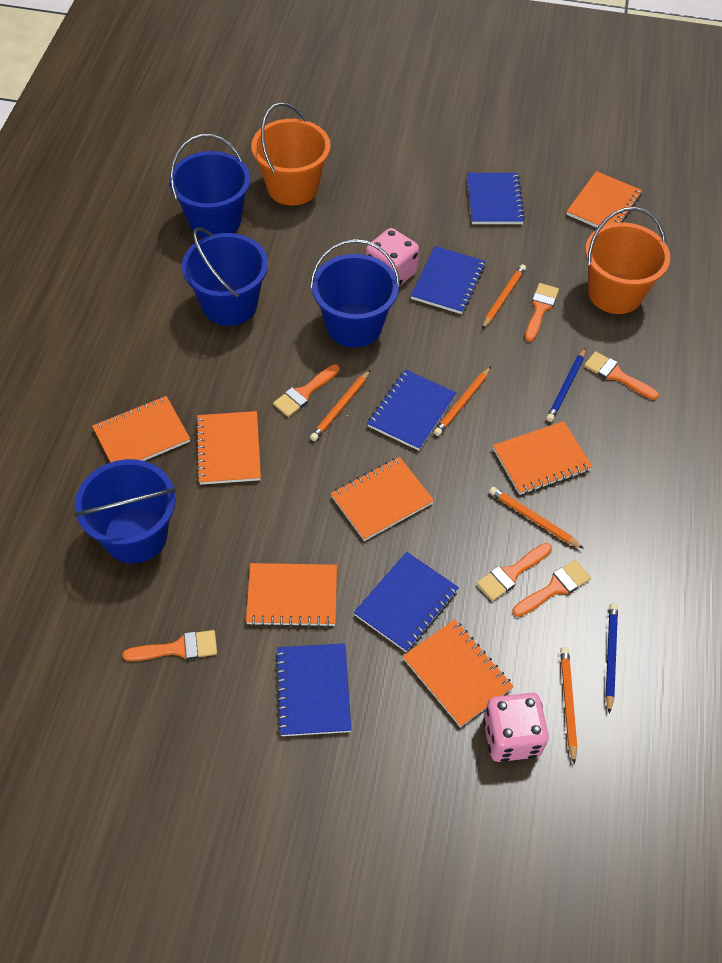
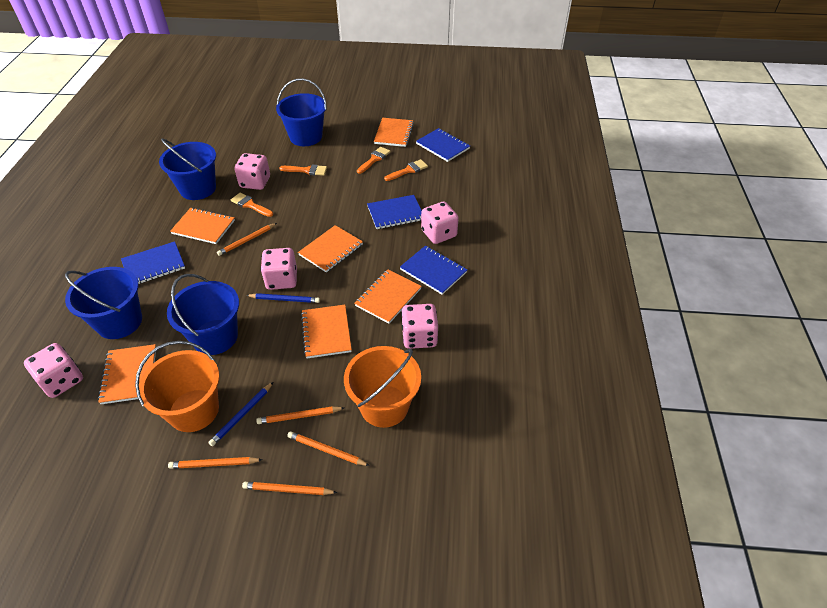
blue notebook: [275,643,351,736] [354,552,459,652] [367,369,456,451] [411,246,485,314] [467,173,525,224] = 5 -> [121,241,185,284] [367,195,422,229] [400,246,468,295] [416,128,470,162] = 4
orange brush: [123,630,217,661] [273,364,340,417] [477,543,552,601] [513,560,591,617] [525,283,559,342] [584,351,659,400] = 6 -> [231,193,273,217] [280,164,327,176] [357,147,391,174] [384,159,428,181] = 4
orange notebook: [92,396,190,463] [195,411,261,485] [246,563,337,627] [331,457,434,541] [403,619,514,727] [493,421,593,495] [566,171,642,228] = 7 -> [98,344,156,404] [170,208,235,244] [298,225,363,273] [301,305,352,358] [354,270,422,324] [374,118,414,147] = 6
pink dice: [366,228,419,286] [483,693,549,762] = 2 -> [24,343,83,398] [234,153,270,190] [261,248,297,290] [401,304,438,349] [421,201,459,244] = 5

